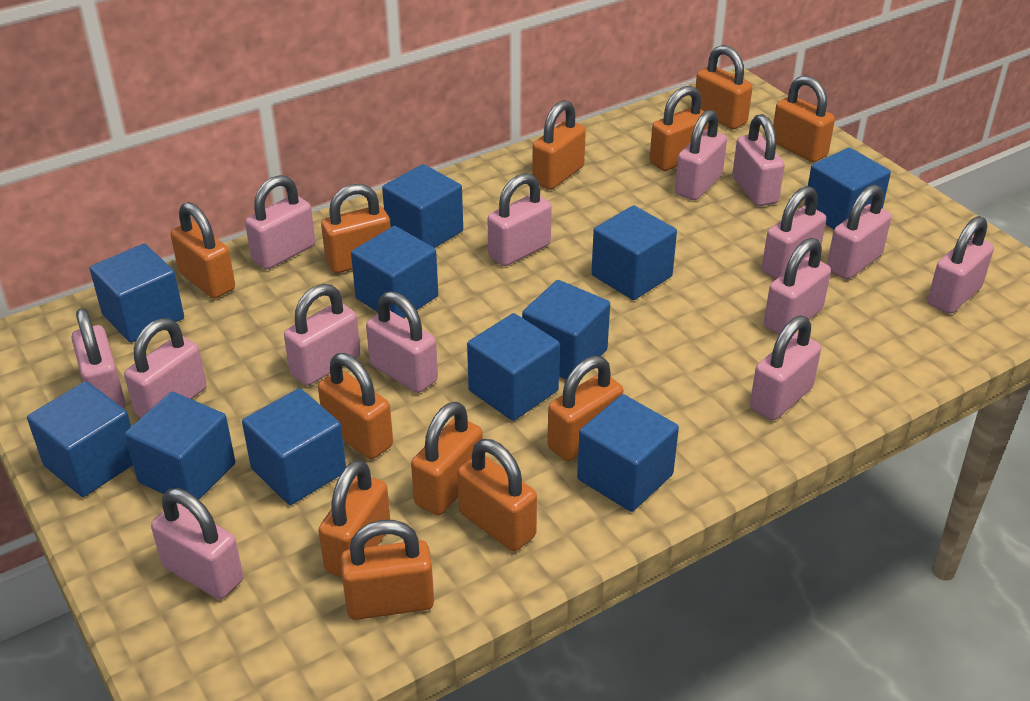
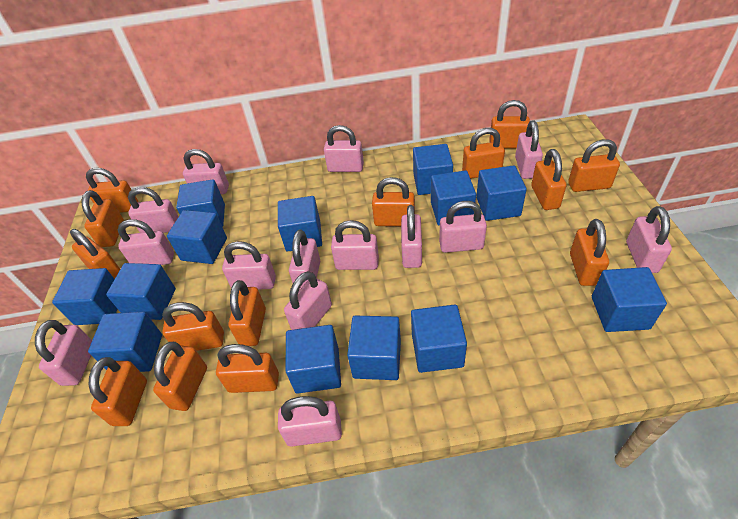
blue cube: [27,381,133,497] [90,244,184,343] [125,392,235,500] [242,388,346,505] [351,226,438,318] [382,164,463,248] [467,313,560,421] [522,280,610,380] [577,394,679,512] [591,205,677,300] [804,148,891,229] = 11 -> [52,268,117,325] [88,312,162,372] [106,263,176,320] [167,210,227,264] [176,179,225,227] [278,196,322,252] [285,325,341,394] [347,316,401,380] [411,305,467,373] [413,144,453,195] [431,170,476,226] [476,165,527,221] [592,267,667,332] = 13
orange padlock: [171,202,235,299] [318,353,393,459] [318,460,390,577] [321,184,391,273] [340,520,434,620] [411,402,483,515] [457,439,537,551] [532,100,586,190] [547,356,623,461] [650,86,708,171] [695,45,752,129] [773,75,835,162] = 12 -> [70,229,120,279] [82,190,124,247] [86,168,138,213] [88,357,147,426] [153,342,207,411] [162,302,224,351] [216,344,279,393] [228,280,266,346] [372,177,415,226] [462,128,505,179] [489,100,530,148] [531,149,567,210] [568,139,620,192] [570,219,609,286] = 14

